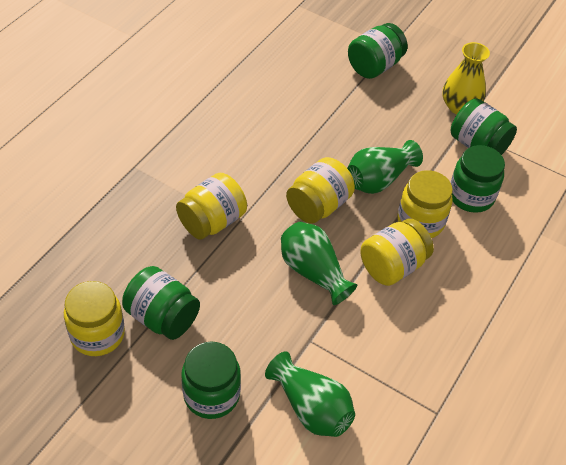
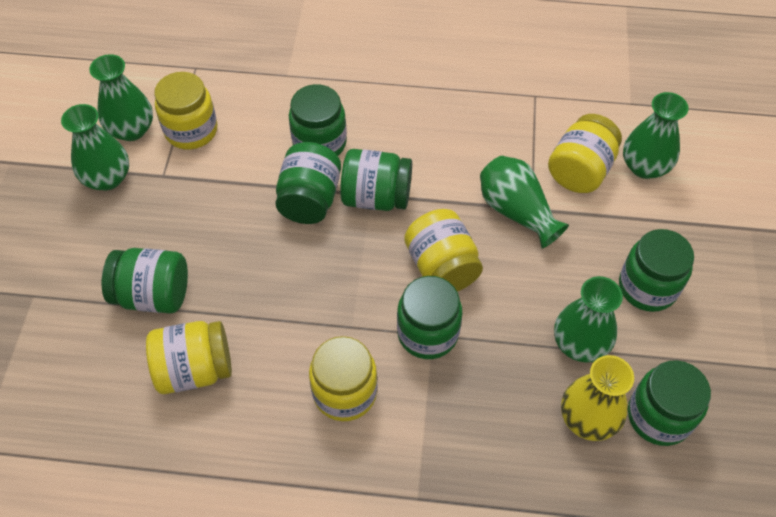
green jar: [122,266,200,340] [181,341,241,419] [348,23,408,79] [450,145,505,213] [451,98,517,155] = 5 -> [102,248,188,314] [275,142,341,224] [289,84,347,156] [340,149,412,211] [397,276,462,359] [619,229,694,312] [628,360,711,446] = 7
green vase: [265,351,355,437] [281,222,357,305] [347,140,423,194] = 3 -> [61,104,129,191] [89,54,153,141] [480,156,569,248] [554,276,623,363] [623,92,689,179] = 5

